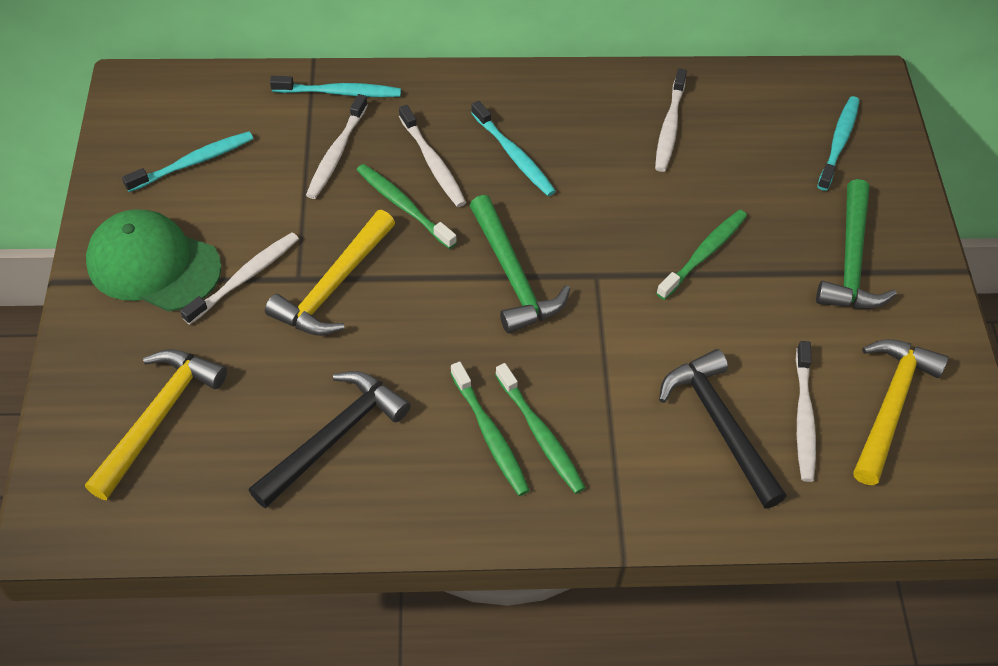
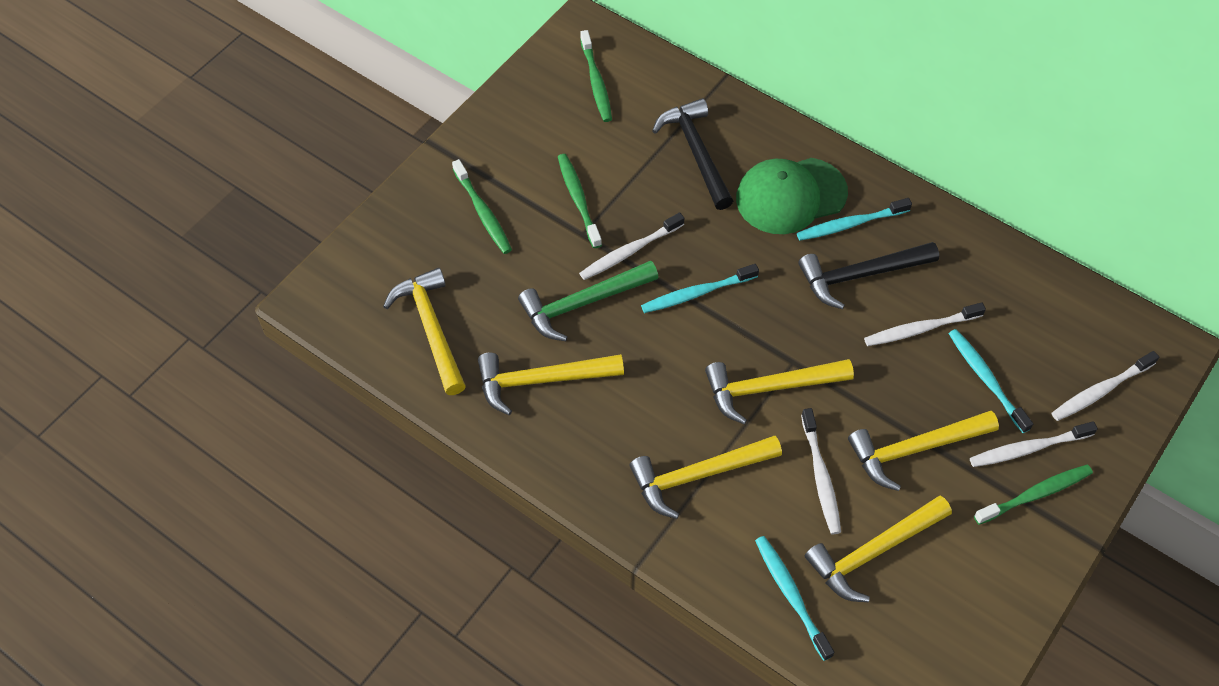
green hammer: [470,195,570,333] [816,179,897,309] = 2 -> [518,261,659,341] = 1
yellow hammer: [85,349,227,500] [265,210,395,336] [853,339,948,485] = 3 -> [383,268,466,395] [478,353,624,415] [629,436,782,519] [705,359,854,424] [804,496,952,602] [848,411,999,491] = 6

